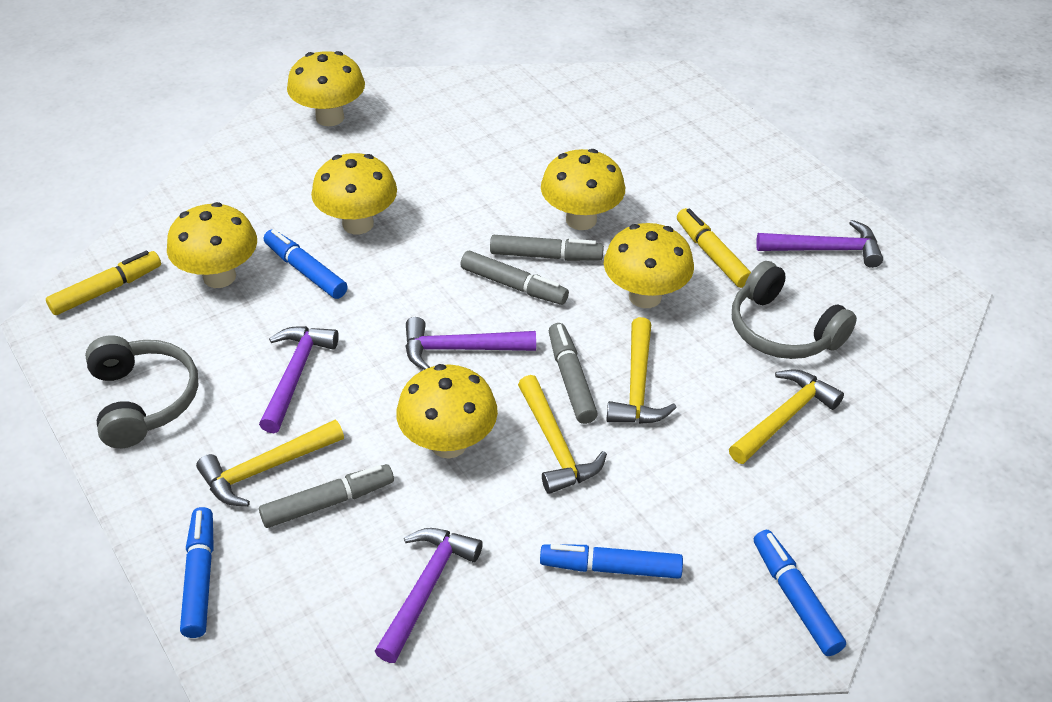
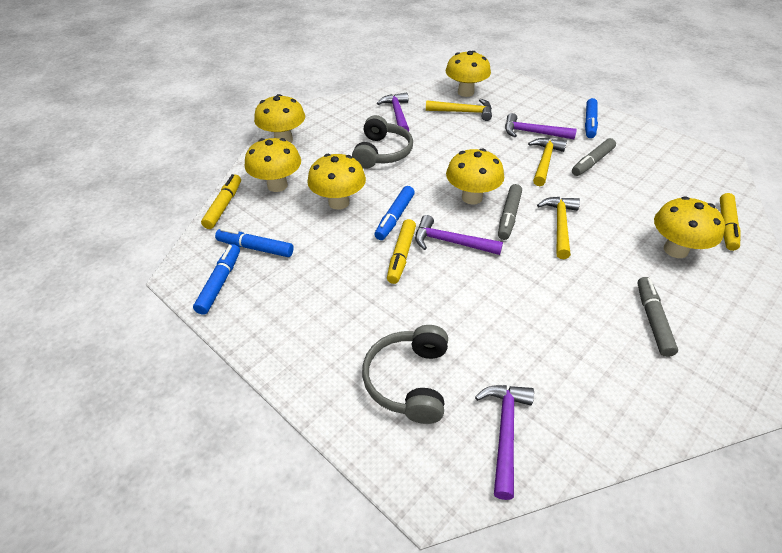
grey marker: [259,464,394,528] [460,251,569,305] [490,235,604,261] [549,323,598,424] = 4 -> [498,184,522,240] [572,138,616,176] [637,277,678,357] = 3
yellow hammer: [196,420,344,506] [518,375,607,494] [606,317,677,424] [729,370,844,464] = 4 -> [426,99,492,121] [528,138,567,186] [537,197,580,259] = 3
yellow marker: [46,251,161,315] [677,208,751,288] = 2 -> [201,174,241,229] [387,219,416,284] [720,193,740,251] = 3

